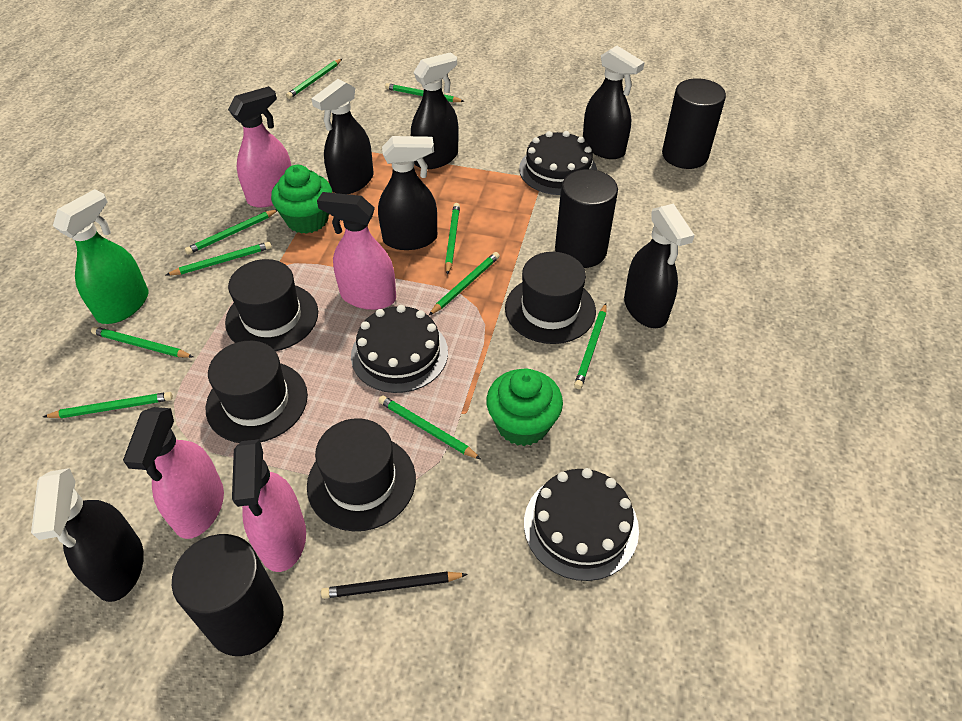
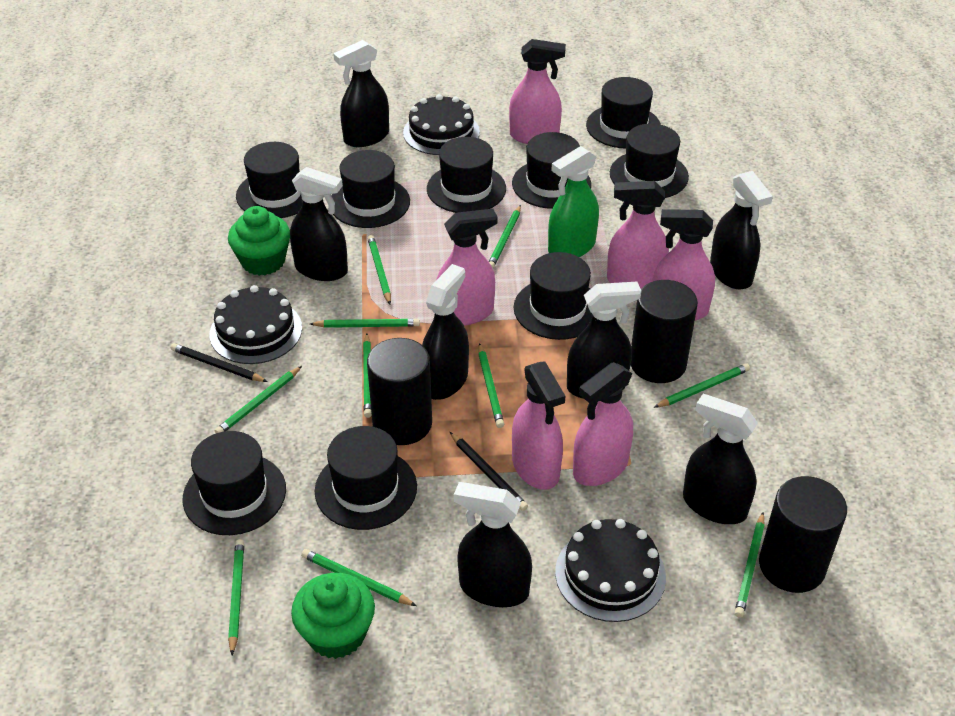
black hat: [206,341,308,443] [225,259,318,351] [307,418,416,531] [505,252,596,344] = 4 -> [183,431,286,535] [236,142,303,218] [315,426,417,530] [332,150,410,228] [427,137,506,213] [512,132,591,209] [514,252,593,340] [586,77,661,149] [610,124,689,198] = 9
black pencil: [321,572,468,598] = 1 -> [171,343,268,382] [450,432,528,511] = 2
black spray bottle: [31,468,144,602] [311,79,373,194] [378,136,437,250] [411,52,459,169] [583,46,645,159] [624,203,694,328] = 6 -> [290,167,348,281] [333,40,389,147] [422,264,469,400] [454,482,532,607] [567,282,641,399] [683,394,758,524] [710,171,773,290] = 7
pink spray bottle: [123,407,224,539] [228,86,291,208] [232,439,306,572] [317,192,396,310] = 4 -> [436,209,497,326] [509,39,566,144] [512,361,565,490] [573,362,633,486] [607,181,669,289] [652,209,715,321] = 6

